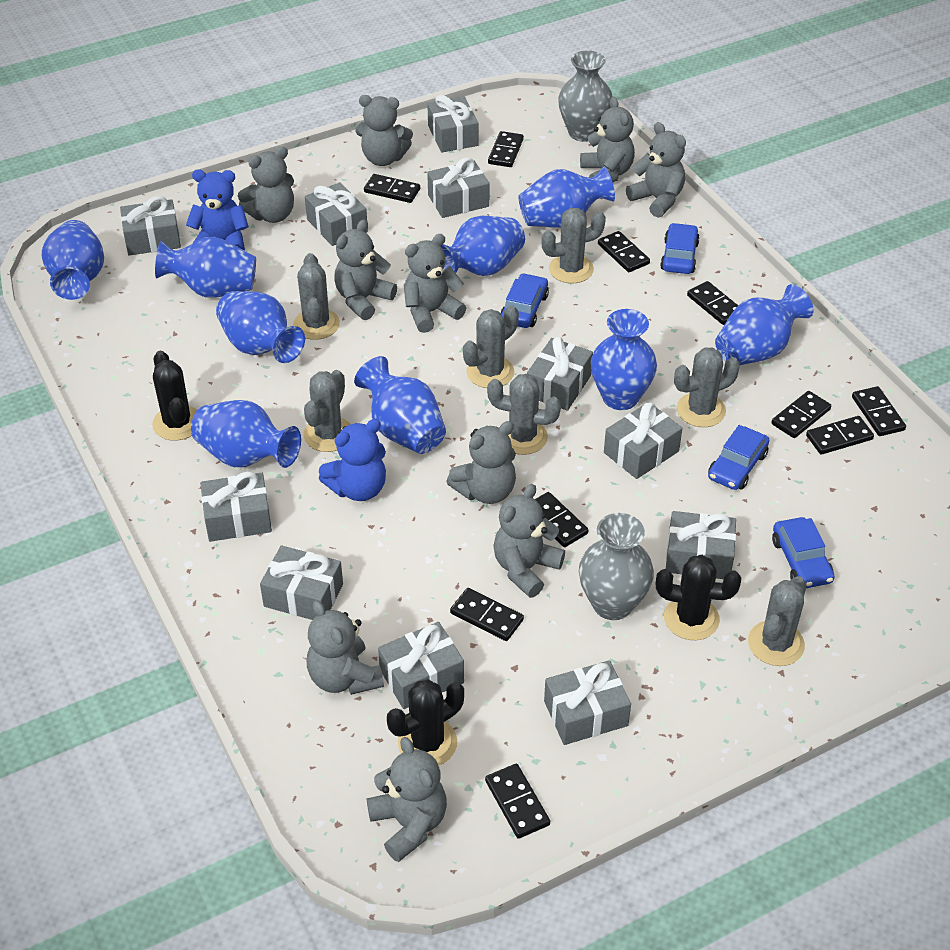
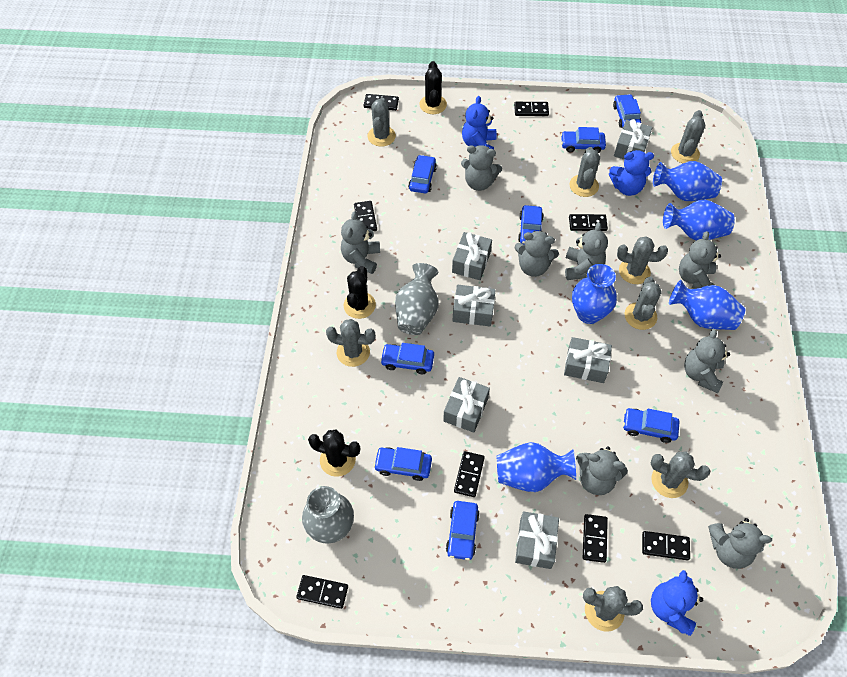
black domino: [364,174,420,203] [450,588,524,641] [485,764,550,839] [488,131,524,167] [535,492,588,547] [598,231,650,272] [687,281,738,325] [771,391,831,438] [806,416,874,455] [852,386,906,436] = 10 -> [296,575,348,609] [354,201,377,231] [364,94,399,111] [454,451,485,497] [514,102,549,116] [569,214,608,231] [583,514,608,563] [642,531,690,560] = 8
blue car: [500,273,549,328] [660,223,700,274] [708,425,769,490] [772,517,834,588] = 4 -> [374,447,432,481] [380,343,434,374] [408,155,437,193] [446,501,480,560] [518,205,544,245] [561,127,606,153] [613,94,641,128] [623,408,679,443] = 8
blue teddy bear: [186,169,249,251] [319,419,386,501] = 2 -> [462,96,497,149] [609,150,654,196] [651,570,703,636] = 3
blue vase: [42,220,104,300] [155,237,256,298] [191,400,301,468] [216,291,305,363] [354,356,446,454] [441,216,525,276] [519,167,615,228] [591,309,657,410] [715,284,814,365] = 9 -> [497,442,576,492] [572,264,617,324] [653,161,722,201] [663,200,735,241] [669,280,745,330] = 5
grey cactus: [293,253,340,340] [304,370,350,452] [463,305,519,388] [487,374,561,455] [541,208,606,283] [674,347,740,427] [748,576,807,666] = 7 -> [326,319,375,367] [368,98,396,147] [569,147,600,197] [583,586,643,632] [617,236,668,284] [625,277,662,330] [651,452,710,498] [671,110,705,163] = 8
grey gift: [120,196,181,255] [200,472,272,542] [260,545,343,620] [305,182,368,246] [378,622,464,709] [427,95,478,152] [427,157,490,218] [527,337,593,411] [544,660,631,745] [604,402,682,479] [666,511,736,579] = 11 -> [443,377,490,433] [452,232,492,280] [453,285,496,326] [515,512,559,569] [564,337,612,383] [614,119,653,159] = 6
grey teddy bear: [238,147,294,223] [307,600,384,695] [334,220,397,320] [355,95,413,166] [367,737,447,862] [404,234,466,333] [446,421,516,504] [493,484,565,598] [580,97,635,182] [626,122,686,218] = 10 -> [341,211,380,274] [461,145,502,191] [515,230,559,277] [565,222,608,280] [576,447,628,495] [679,231,721,289] [684,329,730,393] [708,518,772,569] = 8

